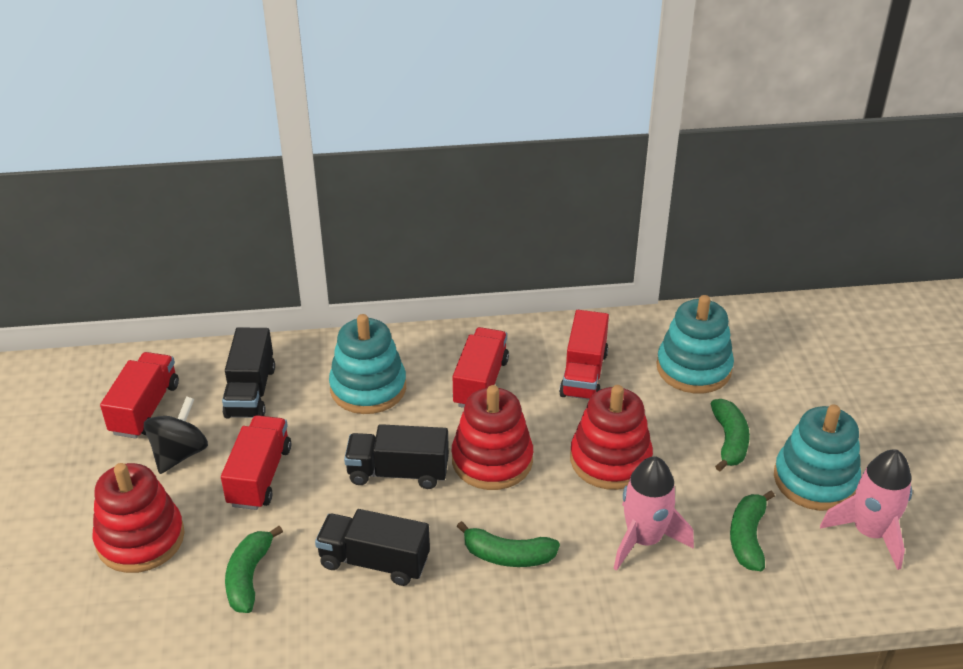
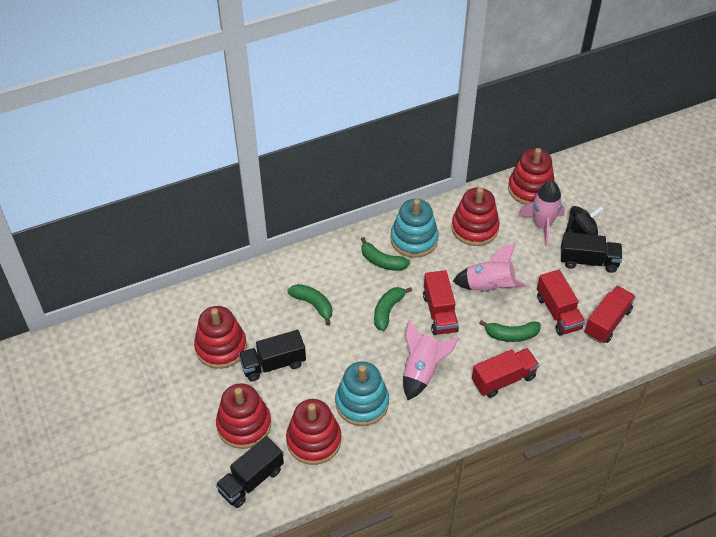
pink rocket: [613,456,694,571] [820,450,912,570] = 2 -> [403,320,459,400] [453,243,527,292] [518,181,565,246] = 3
red stacking toy: [93,463,185,573] [452,385,533,490] [570,385,653,490] = 3 -> [194,306,247,369] [216,383,271,449] [286,399,341,465] [452,188,500,246] [508,148,555,205] = 5
turquoise stacking toy: [329,314,406,414] [656,295,734,394] [774,404,861,511] = 3 -> [335,361,389,426] [390,199,439,258] = 2

